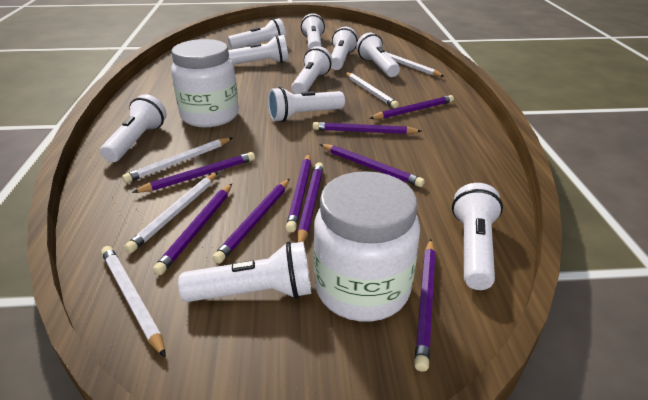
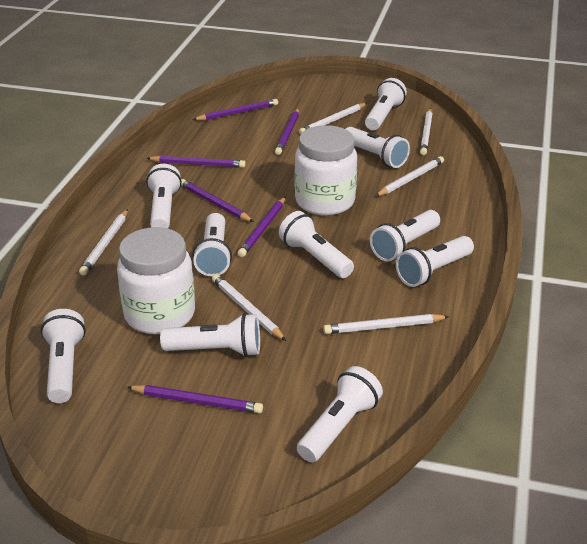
purple pencil: [132,152,255,193] [153,184,232,275] [212,179,289,264] [286,154,311,233] [297,162,324,242] [313,122,421,134] [320,144,425,187] [369,95,454,119] [414,239,436,372] = 9 -> [127,385,263,413] [147,156,246,168] [181,179,254,222] [193,99,278,120] [238,197,285,257] [275,108,299,155] = 6
white pencil: [101,246,166,358] [122,138,232,183] [124,172,218,253] [345,72,399,108] [385,51,445,77] = 5 -> [79,209,128,275] [212,274,286,341] [299,103,367,135] [323,314,449,334] [375,156,444,196] [420,109,433,155] = 6

